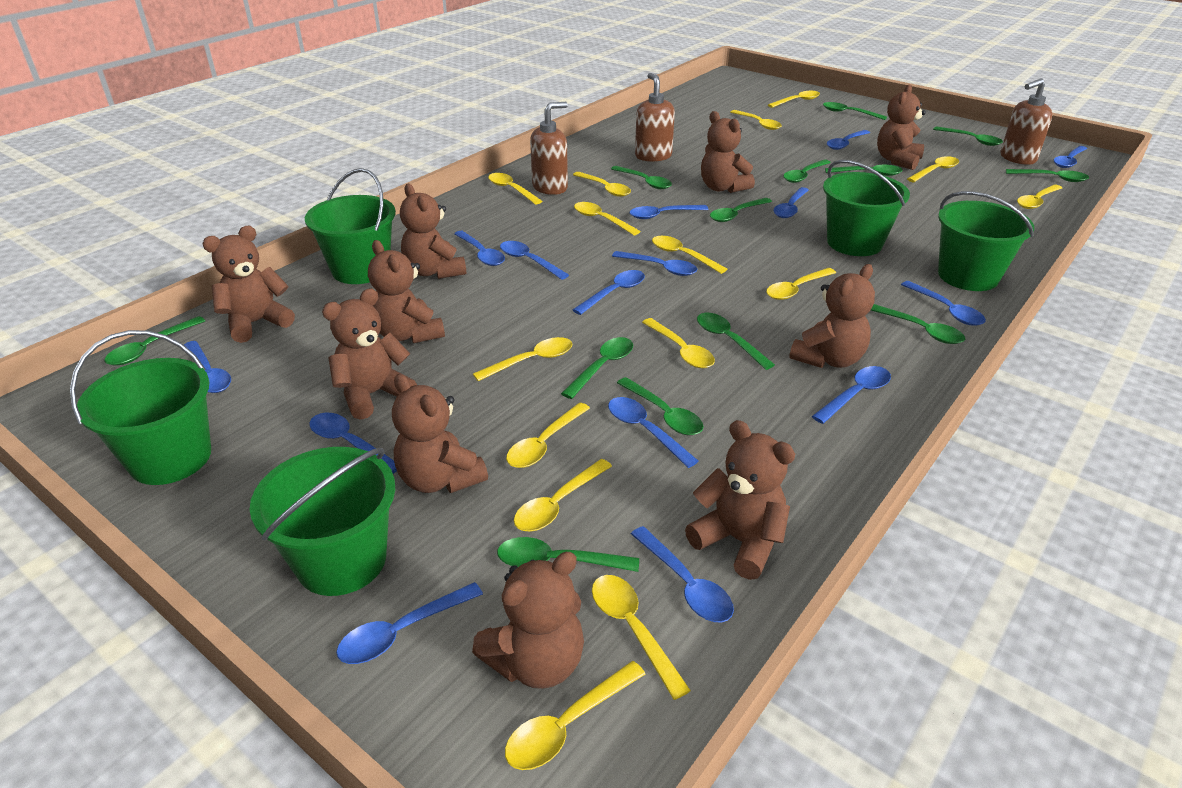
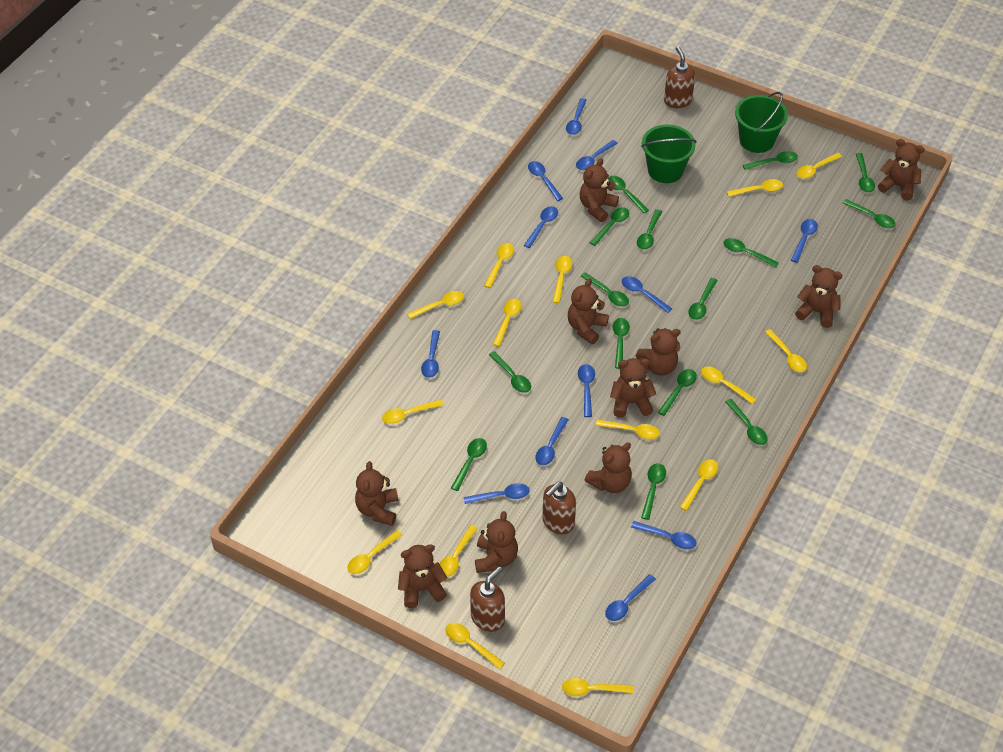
blue spoon: [184,341,231,393] [310,413,397,474] [336,582,483,664] [454,231,505,266] [500,241,569,280] [573,270,645,315] [608,397,698,468] [612,251,698,276] [630,205,708,219] [631,526,734,622] [774,187,809,218] [812,366,891,424] [827,130,870,150] [901,281,986,326] [1054,146,1087,168] = 15 -> [421,330,440,378] [463,483,530,504] [524,206,558,248] [528,161,563,201] [535,417,569,465] [566,98,587,135] [576,140,618,170] [578,364,595,417] [605,574,656,621] [622,276,672,313] [631,521,697,549] [791,219,818,263] = 12
green bucket: [70,330,211,485] [250,447,395,596] [305,168,396,284] [823,160,910,256] [938,191,1034,291] = 5 -> [641,125,696,183] [735,92,788,153] = 2
green spoon: [104,316,205,365] [497,537,639,572] [561,337,633,399] [611,166,672,189] [617,377,704,435] [697,313,775,370] [710,198,772,222] [783,159,831,183] [823,102,887,120] [825,165,902,176] [871,304,965,344] [933,126,1003,146] [1006,169,1089,182] = 13 -> [451,438,487,491] [489,351,531,393] [581,272,629,307] [590,207,629,246] [608,176,649,213] [612,318,630,369] [637,209,662,250] [641,463,666,520] [658,369,697,416] [688,278,718,320] [723,238,779,267] [725,399,768,445] [743,151,798,170] [843,199,896,228] [856,153,875,193] = 15

